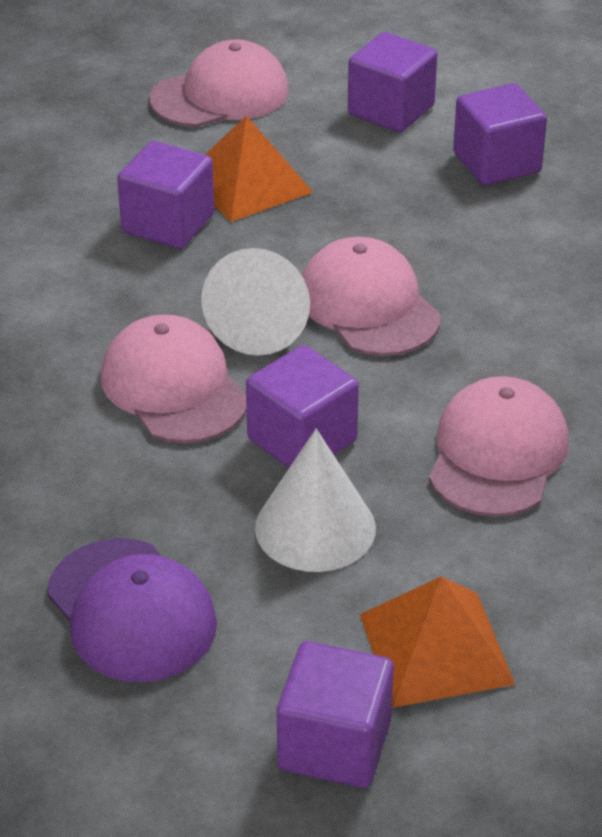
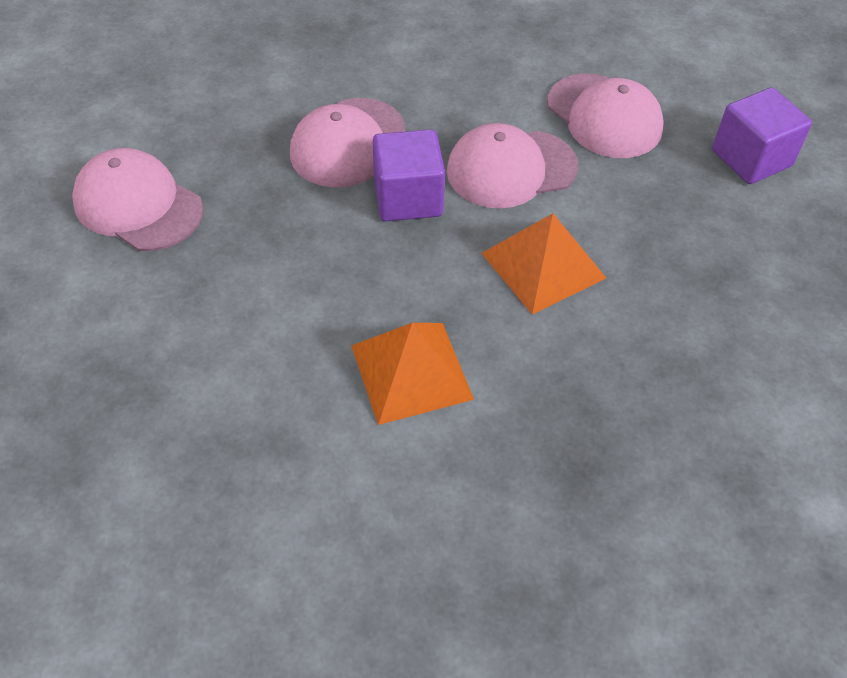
purple cap: [47,538,217,682] = 1 -> none = 0
purple cube: [117,141,214,249] [246,345,359,468] [277,641,394,788] [348,32,437,132] [453,83,547,185] = 5 -> [373,129,445,221] [712,87,812,184] = 2
white cone: [201,248,310,356] [255,429,376,572] = 2 -> none = 0

